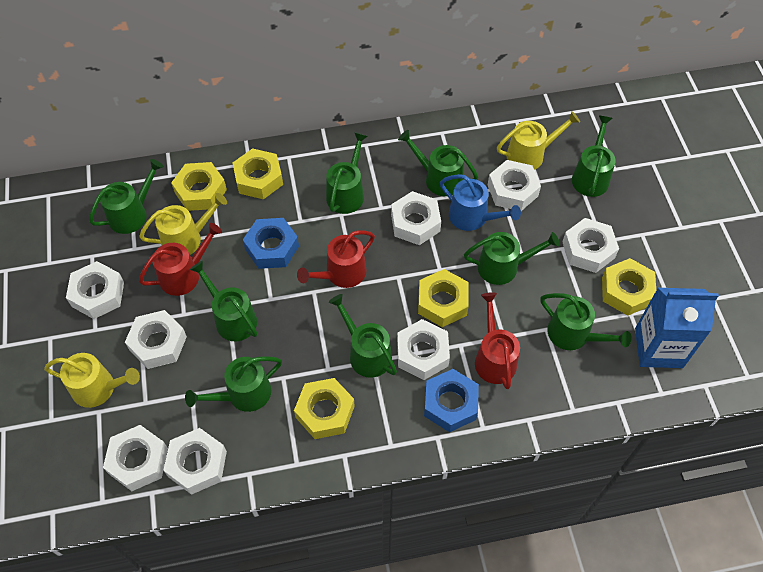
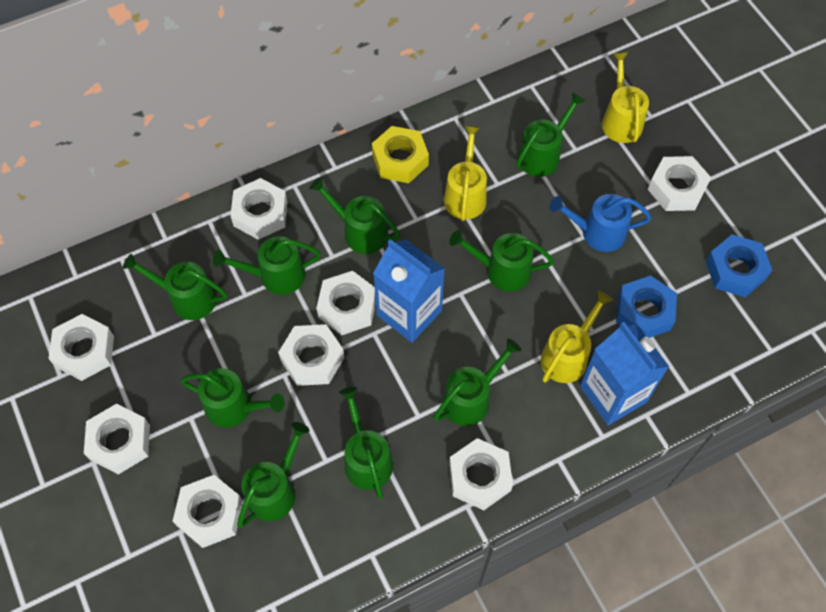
blue carton: [635,288,719,368] = 1 -> [373,239,445,343] [580,322,669,425] = 2
red watering can: [139,223,222,296] [297,230,375,288] [475,292,520,389] = 3 -> none = 0
yellow nut: [171,162,227,211] [233,148,283,199] [294,378,355,439] [418,269,469,327] [602,258,656,316] = 5 -> [372,126,429,183] = 1

